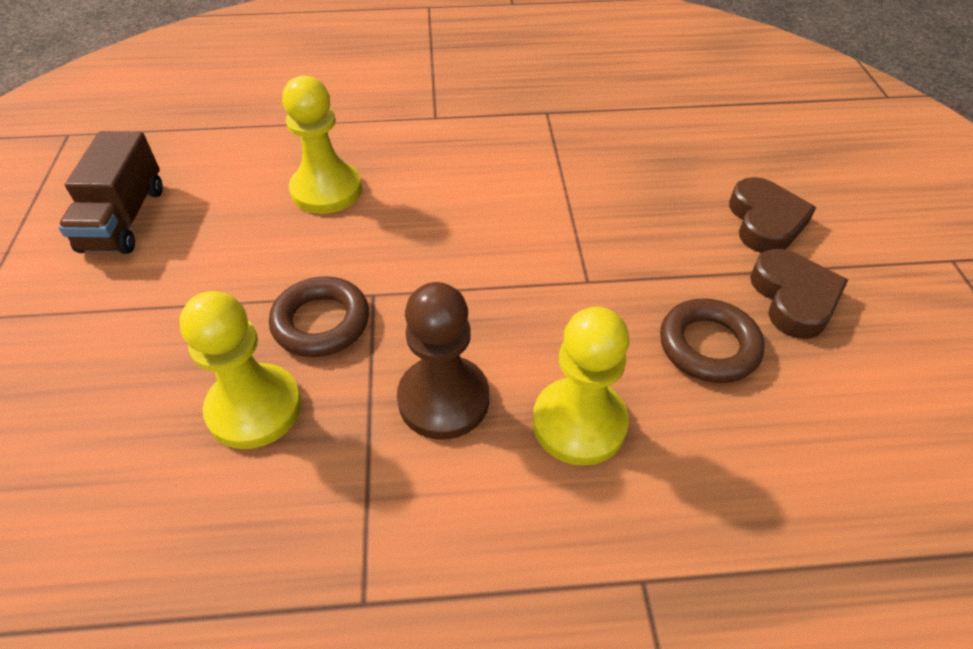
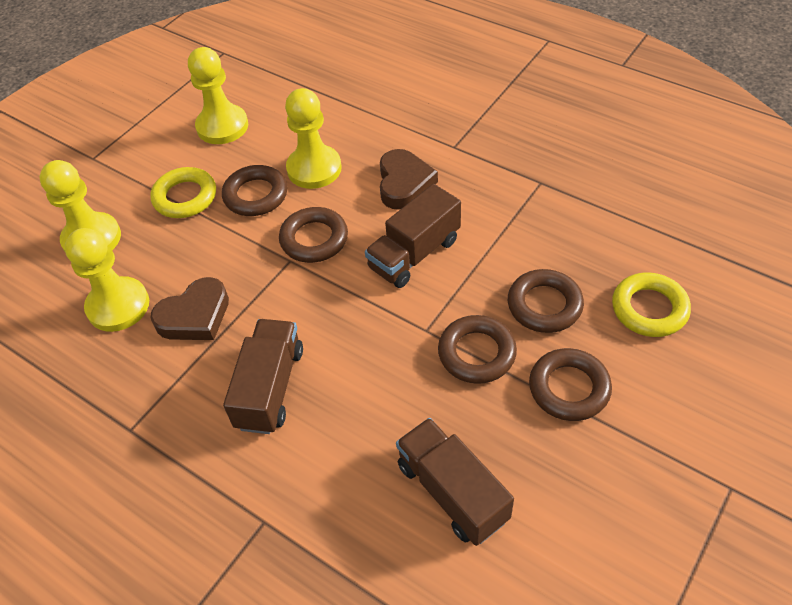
brown pawn: [397,282,489,439] = 1 -> none = 0
brown ring: [269,276,369,357] [660,298,764,383] = 2 -> [222,165,287,216] [279,207,348,263] [438,315,517,384] [508,269,584,333] [529,348,612,421] = 5
brown truck: [58,131,163,254] = 1 -> [223,319,303,434] [365,184,461,288] [396,418,514,546] = 3
yellow pawn: [179,291,302,449] [282,76,362,214] [533,307,629,466] = 3 -> [40,160,121,252] [65,228,149,332] [188,47,248,144] [285,88,342,189] = 4
yellow ring: none = 0 -> [150,167,216,218] [612,272,691,337] = 2

